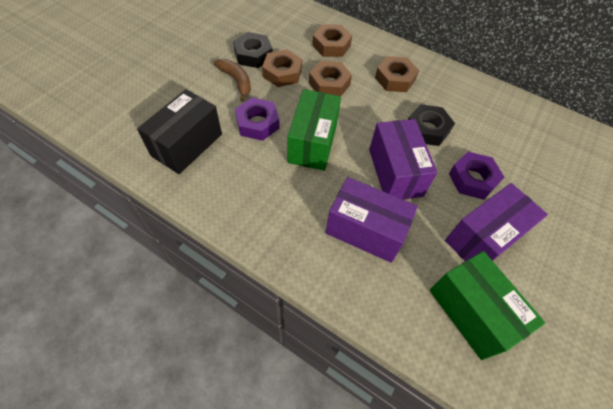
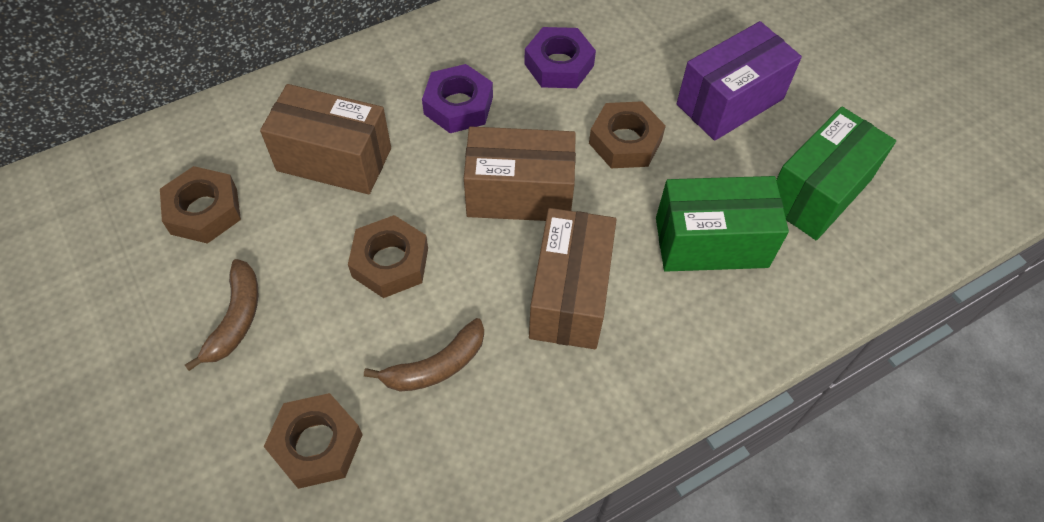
black box: [137,89,222,174] = 1 -> none = 0
black nut: [233,32,272,68] [408,104,455,146] = 2 -> none = 0
brown banana: [214,59,251,102] = 1 -> [185,259,258,371] [364,318,484,391] = 2
brown box: none = 0 -> [260,84,391,194] [464,126,576,221] [529,208,617,349] = 3
purple box: [325,177,418,263] [369,119,438,200] [445,183,548,261] = 3 -> [677,21,802,141] = 1

